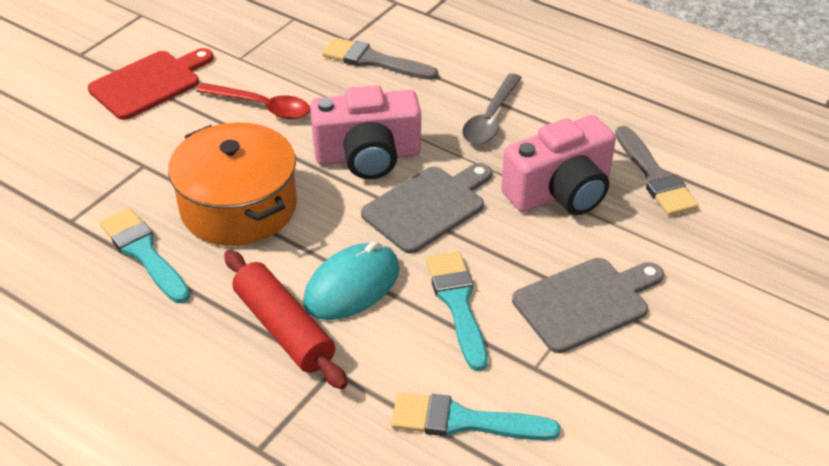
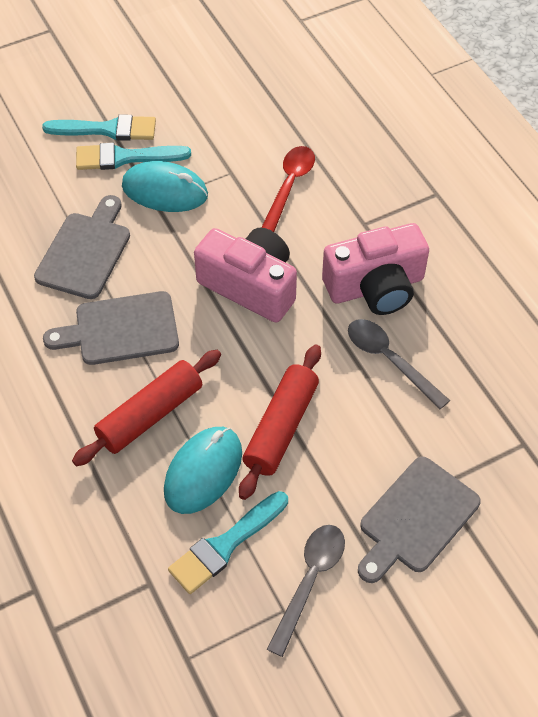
grey brush: [322,37,438,80] [615,126,699,216] = 2 -> none = 0
grey cutting board: [361,163,492,254] [512,258,664,353] = 2 -> [34,195,130,299] [43,291,179,365] [358,457,481,583] = 3
grey spoon: [462,73,522,145] = 1 -> [267,525,345,657] [348,319,450,410] = 2
orange pot: [168,122,297,246] = 1 -> none = 0
red cutting board: [88,48,213,120] = 1 -> none = 0
red rolling pin: [224,250,348,389] = 1 -> [72,350,221,466] [239,345,321,500] = 2
turquoise mouse: [303,241,400,320] = 1 -> [122,161,208,212] [164,427,242,514] = 2

